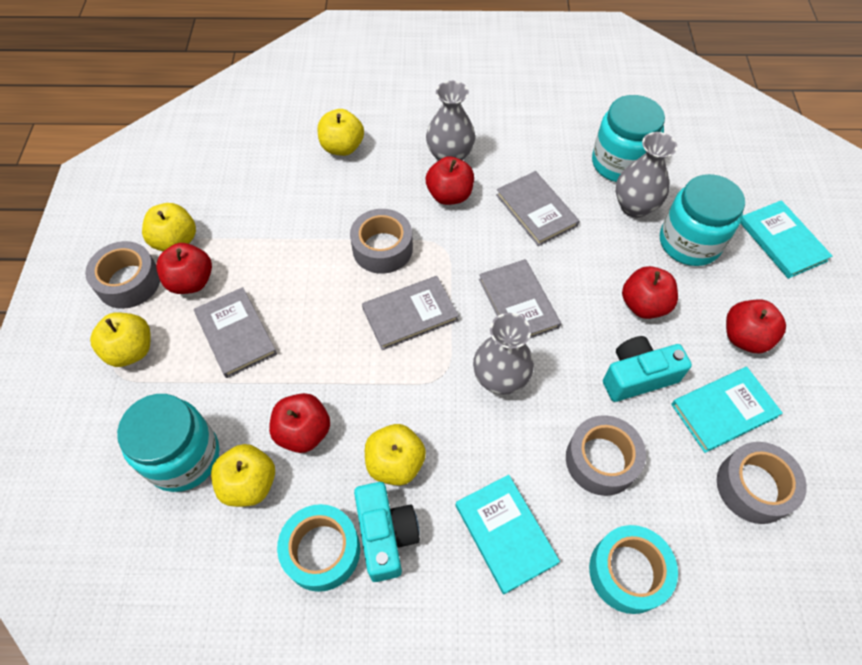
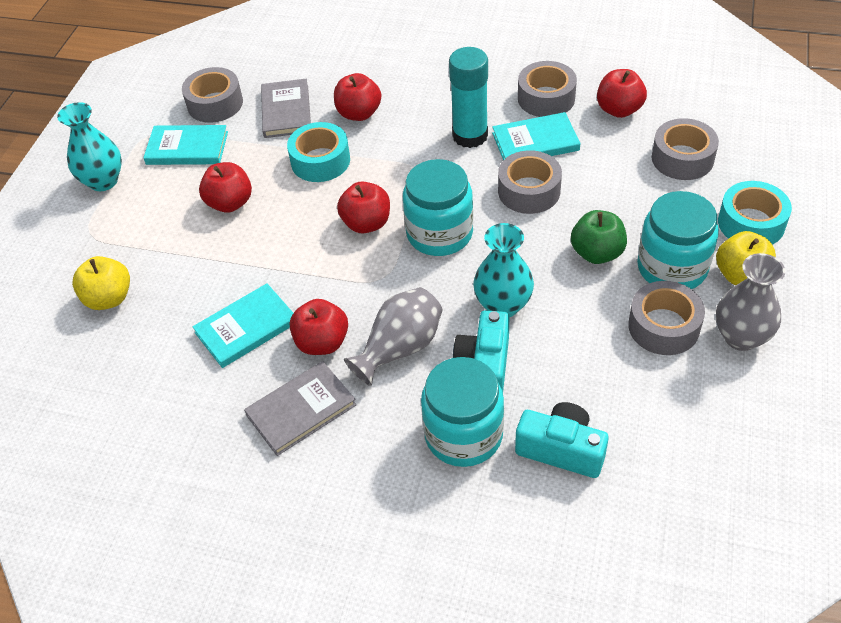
green apple: none = 0 -> [571,210,627,264] = 1
grey book: [194,287,277,378] [362,276,459,350] [479,259,561,339] [496,171,579,246] = 4 -> [244,361,356,456] [261,79,311,138] = 2
grey tape: [85,241,160,309] [350,209,413,274] [566,415,646,496] [717,442,807,524] = 4 -> [182,67,243,123] [498,150,562,214] [518,61,577,117] [628,281,705,355] [652,118,719,180] = 5
grey vase: [426,81,475,161] [473,313,534,395] [616,132,677,218] = 3 -> [344,287,442,386] [716,253,785,351] = 2
turquoise glue stick: none = 0 -> [449,47,488,148] = 1
turquoise vase: none = 0 -> [57,102,122,191] [473,223,534,317] = 2
yellow apple: [90,312,151,367] [142,203,196,251] [211,444,275,507] [318,109,364,156] [365,424,426,486] = 5 -> [72,256,130,310] [716,231,776,285] = 2

